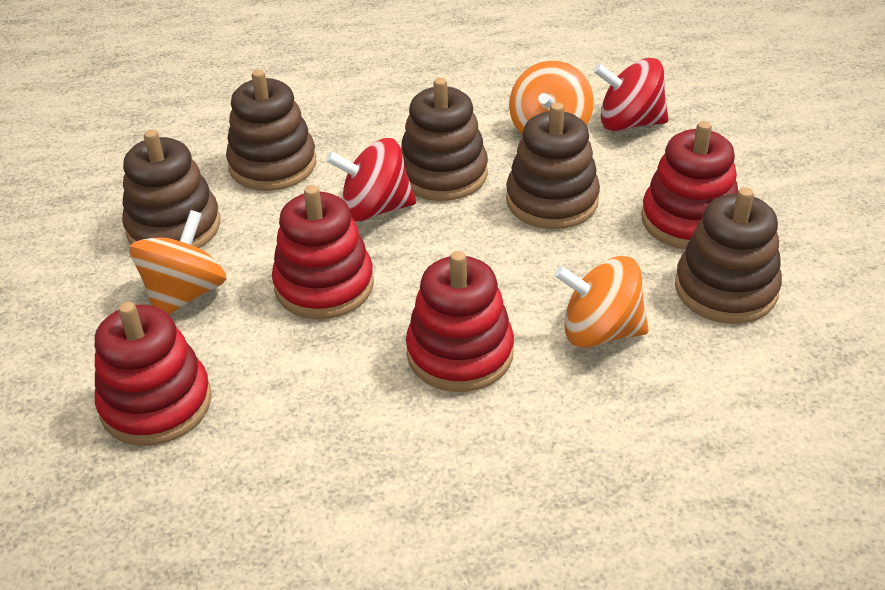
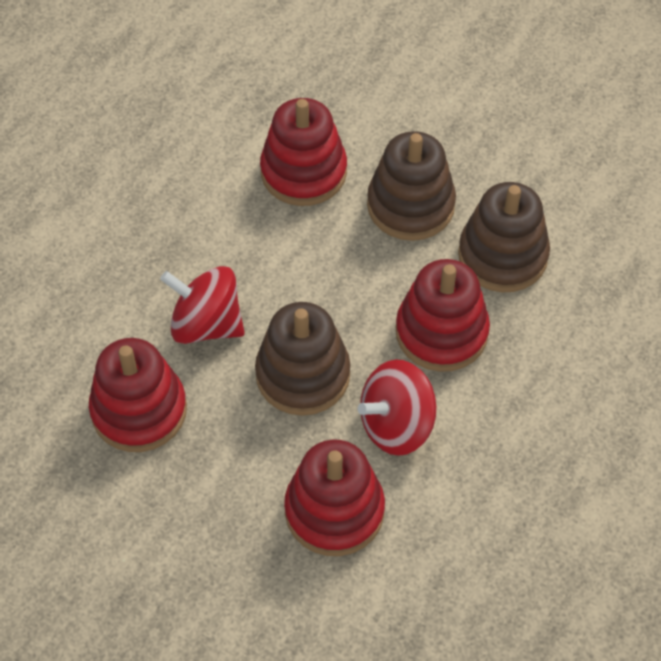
brown stacking toy: [122,130,220,248] [226,69,316,191] [401,78,488,201] [506,103,600,229] [675,187,782,324] = 5 -> [255,302,350,416] [367,131,456,241] [458,182,550,292] = 3
orange spinning top: [129,210,226,315] [509,61,594,134] [554,256,649,348] = 3 -> none = 0

